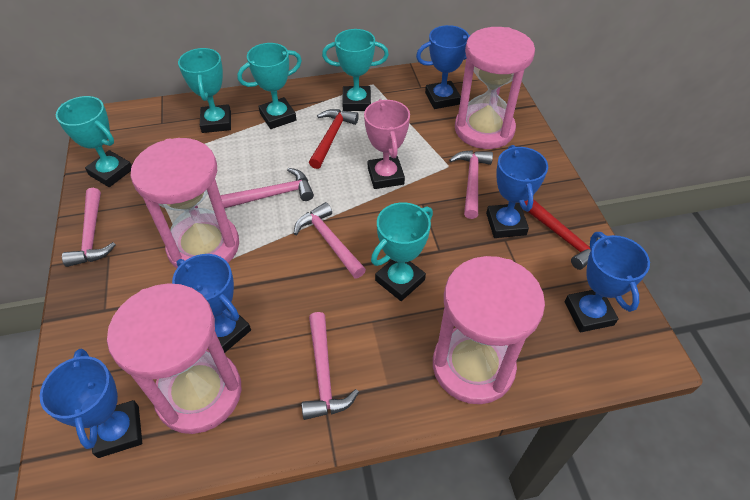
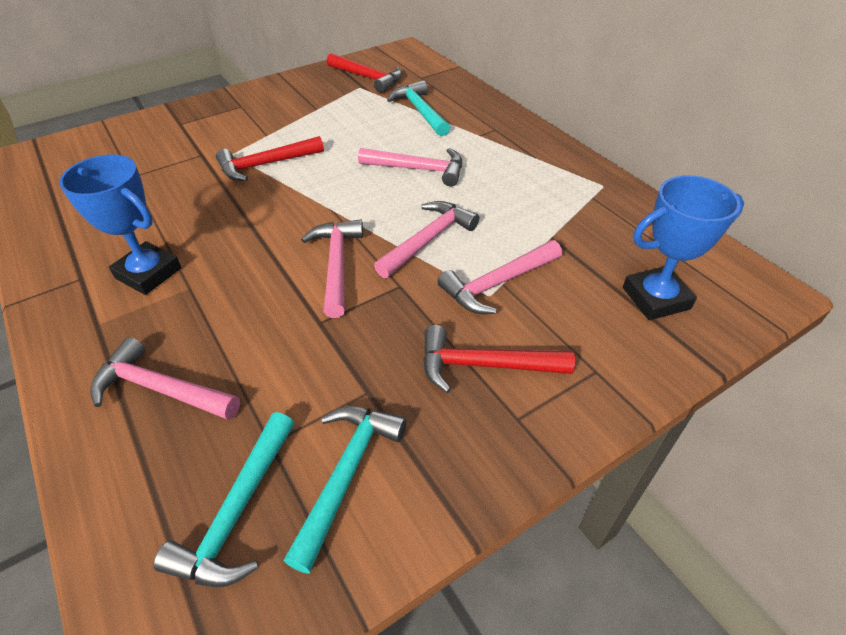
blue trophy: [39,348,142,458] [172,254,251,353] [416,25,470,109] [486,145,548,238] [565,232,650,332] = 5 -> [59,155,181,295] [623,175,744,320] = 2
pink hourglass: [107,283,242,434] [130,138,239,268] [433,256,545,404] [455,27,535,149] = 4 -> none = 0
pink trophy: [364,99,410,189] = 1 -> none = 0
red hammer: [309,109,359,169] [524,199,600,270] = 2 -> [216,136,324,181] [327,53,402,93] [423,325,575,393] = 3
turquoise hammer: none = 0 -> [153,412,294,587] [284,406,407,574] [387,80,450,136] = 3
turquoise trophy: [56,96,132,187] [178,48,231,133] [237,43,302,129] [322,29,389,111] [371,202,433,301] = 5 -> none = 0

